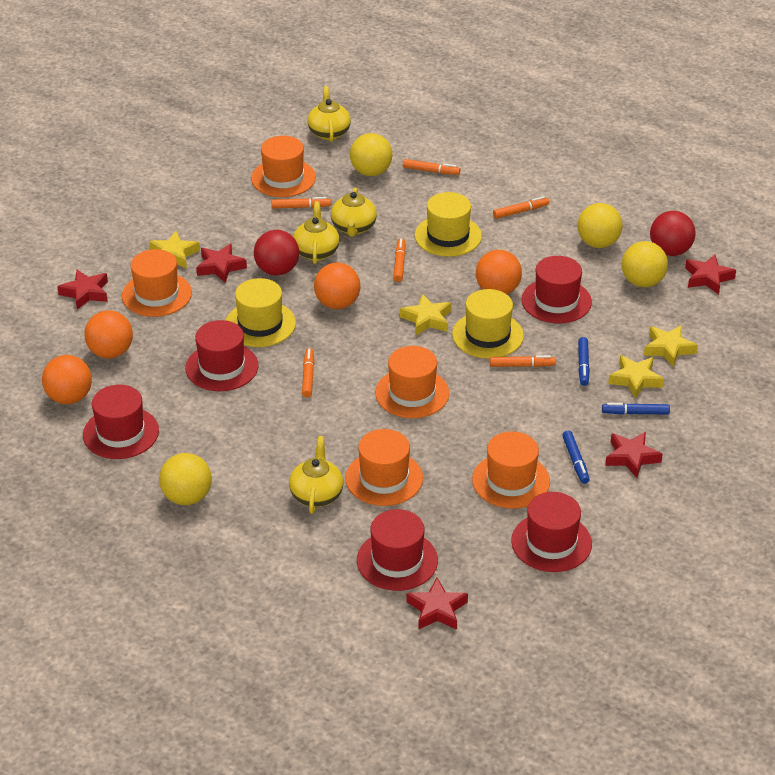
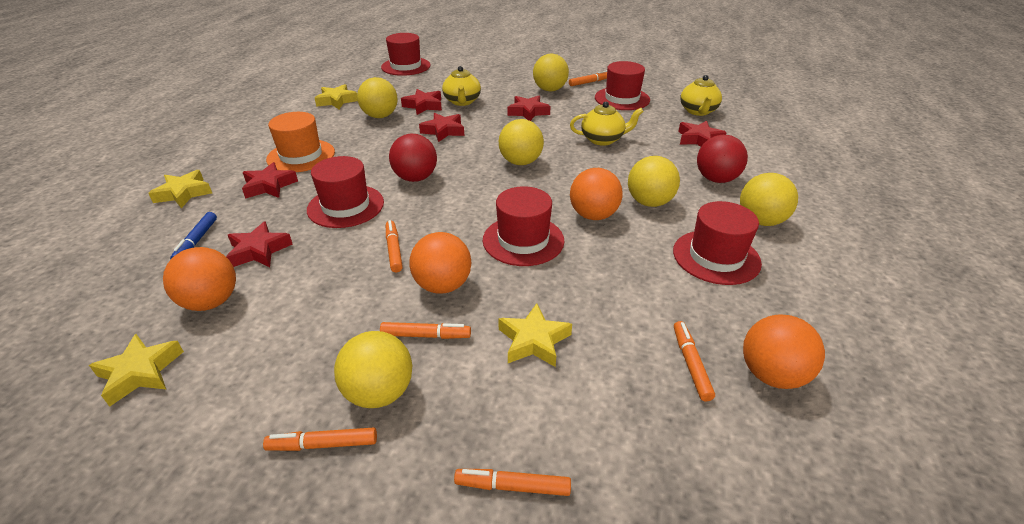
blue marker: [562,431,590,484] [578,337,590,386] [602,403,670,415] = 3 -> [170,212,217,259] = 1
orange hat: [122,249,192,317] [251,136,316,197] [345,429,423,506] [375,346,449,418] [472,431,550,509] = 5 -> [266,112,335,172] = 1
red star: [57,270,108,310] [196,243,247,283] [407,578,468,630] [605,432,663,478] [685,255,736,294] = 5 -> [226,221,293,267] [242,162,298,199] [401,89,442,115] [419,113,464,142] [508,96,551,121] [678,121,727,146] = 6
yellow ball: [159,453,212,505] [350,133,393,176] [577,203,623,248] [622,241,668,287] = 4 -> [334,331,412,408] [357,77,398,118] [499,119,544,165] [533,54,569,91] [628,156,680,207] [740,173,798,226] = 6
yellow hat: [226,278,296,347] [415,192,482,257] [452,289,524,359] = 3 -> none = 0
yellow teapot: [289,436,343,514] [293,201,340,264] [308,86,351,142] [331,187,377,237] = 4 -> [442,66,481,106] [570,102,644,146] [680,75,722,116] = 3

